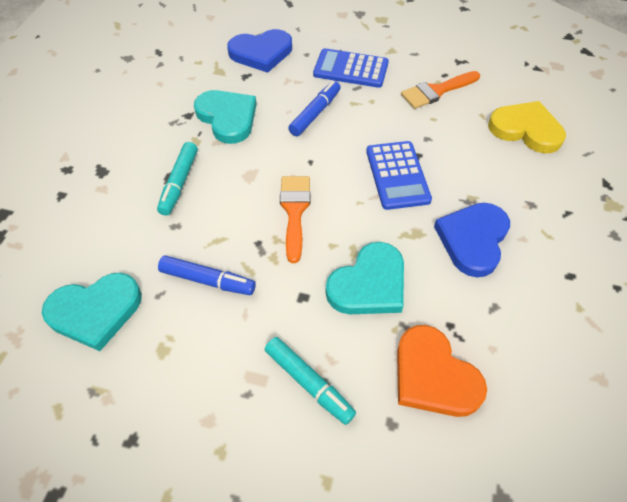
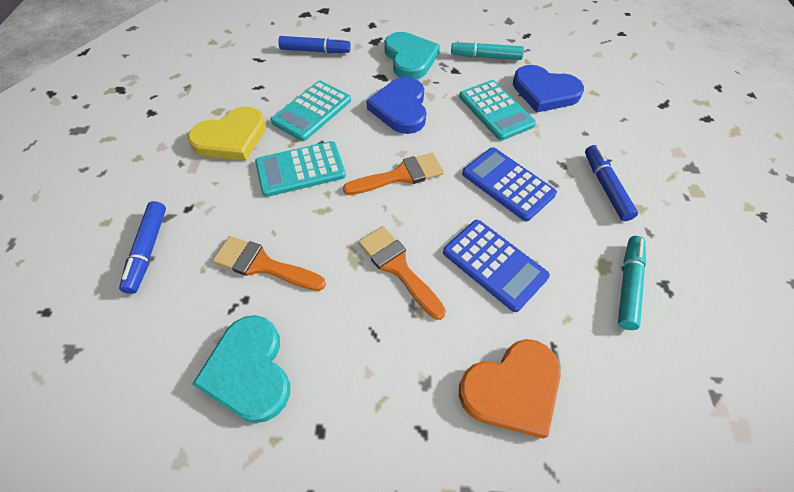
blue marker: [158,256,256,295] [288,81,341,136] = 2 -> [119,201,166,294] [278,36,351,53] [585,145,638,221] = 3
orange brush: [280,176,310,263] [401,71,480,109] = 2 -> [212,236,326,291] [343,153,444,195] [358,226,446,320] = 3
turquoise calculator: none = 0 -> [255,141,346,197] [270,81,351,141] [459,80,536,141] = 3
turquoise heart: [42,273,142,351] [194,90,257,144] [325,242,404,314] = 3 -> [192,315,290,423] [384,32,440,79] = 2

